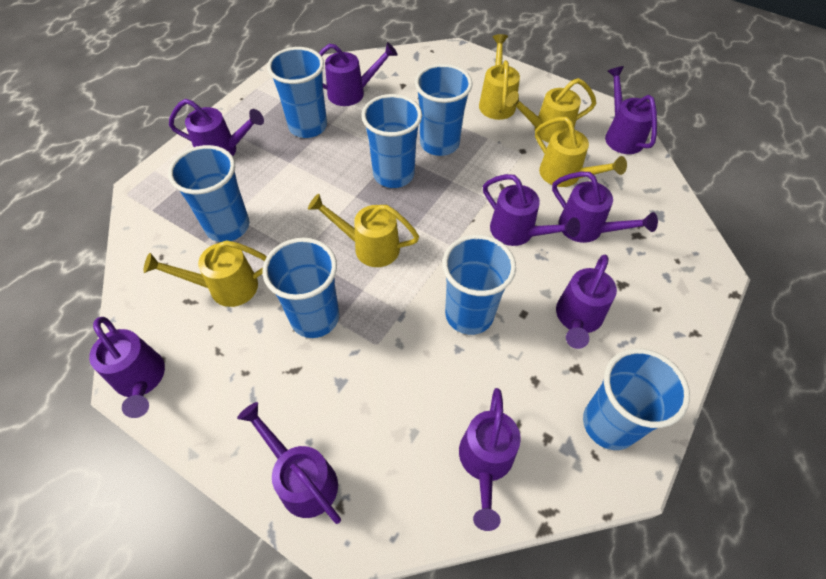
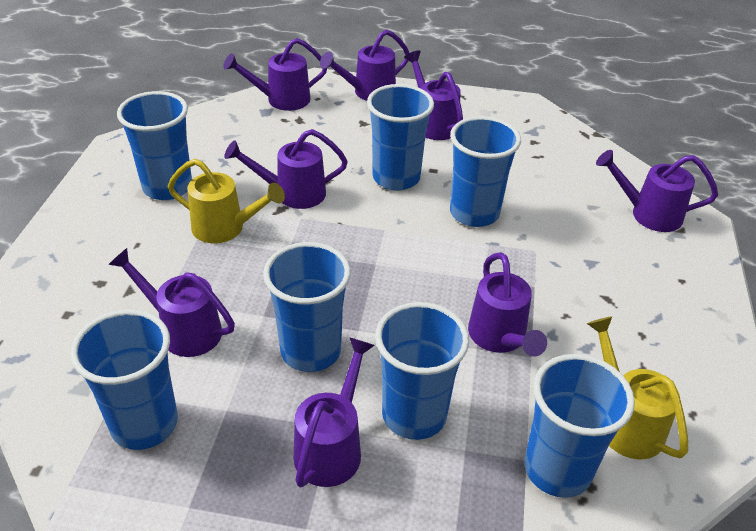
purple watering can: [89,317,165,418] [169,99,264,156] [237,402,341,524] [319,42,397,106] [459,388,521,531] [483,174,580,246] [552,172,658,243] [556,255,617,349] [605,66,657,154] = 9 -> [108,248,235,357] [223,38,327,111] [224,129,348,209] [294,337,375,488] [320,29,409,101] [404,51,463,140] [468,252,547,356] [596,150,718,232] = 8
yellow watering can: [143,240,267,307] [308,194,419,267] [479,34,520,120] [505,78,596,143] [535,117,627,187] = 5 -> [168,159,285,243] [587,316,688,460] = 2

